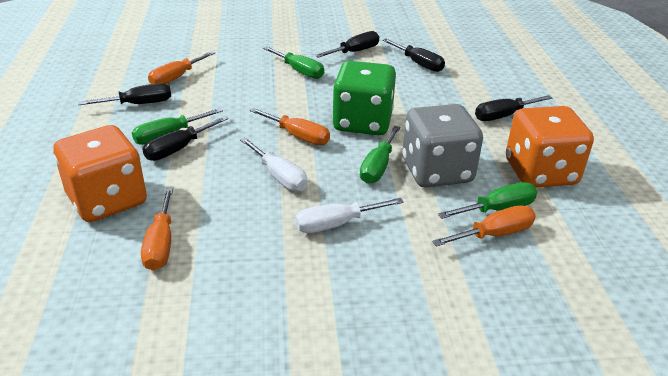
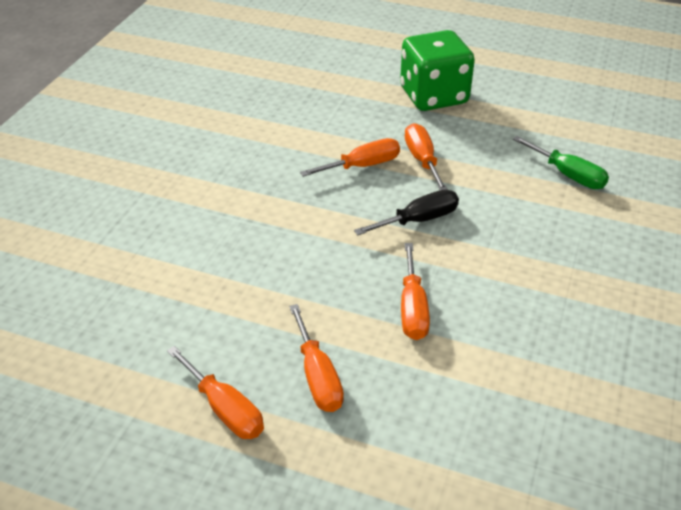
black screwdriver: [78,83,171,105] [142,116,228,161] [315,31,379,58] [383,39,445,72] [475,95,552,121] = 5 -> [354,190,459,235] = 1
green screwdriver: [132,108,223,145] [263,46,324,79] [360,126,401,184] [438,182,537,219] = 4 -> [513,136,609,189] = 1
grey dice: [403,104,483,188] = 1 -> none = 0
orange dice: [53,125,147,222] [506,106,594,188] = 2 -> none = 0
orange screwdriver: [141,188,173,271] [148,51,215,84] [250,108,330,145] [432,205,536,247] = 4 -> [167,346,264,439] [289,304,344,412] [300,138,400,177] [401,243,430,340] [405,123,448,190] = 5
white screwdriver: [240,138,307,191] [295,198,404,233] = 2 -> none = 0

